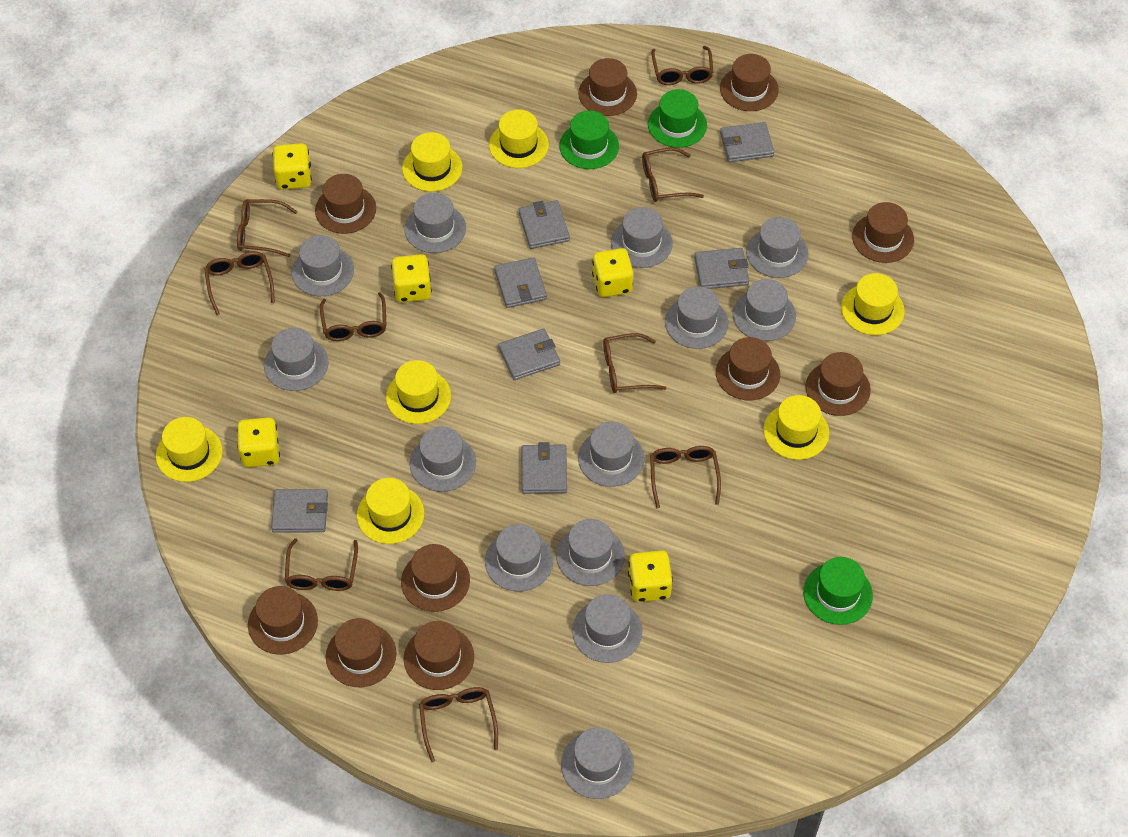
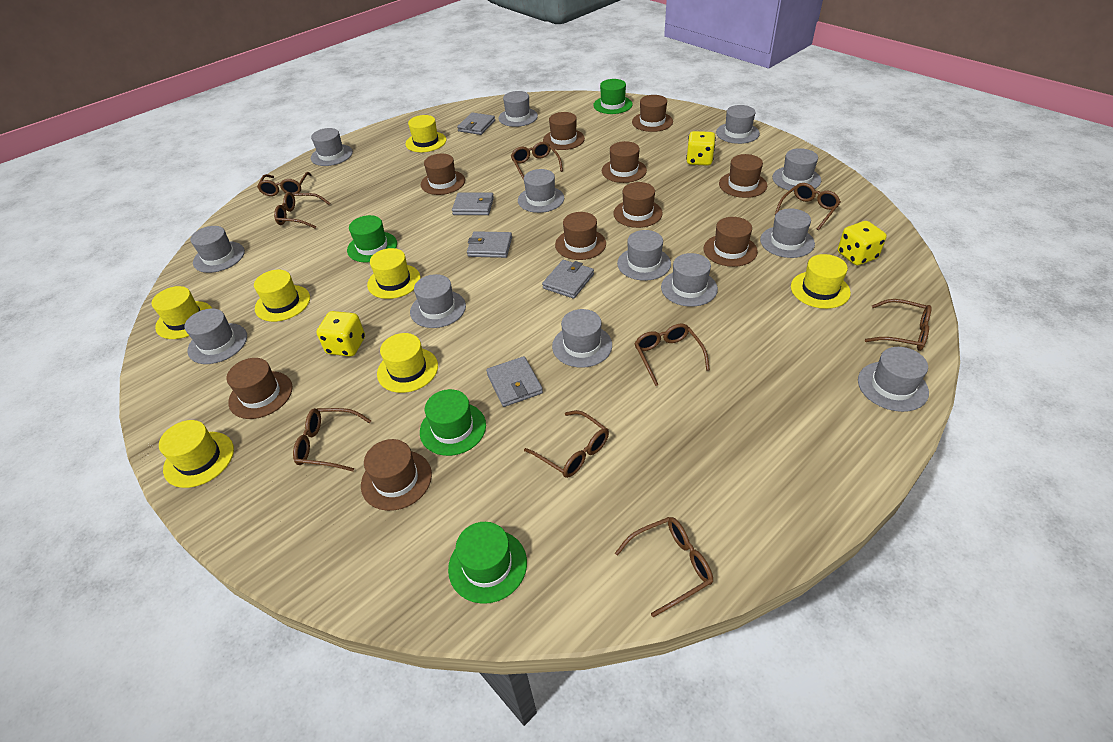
green hat: [559,110,619,169] [648,89,707,148] [803,557,873,625] = 3 -> [347,215,397,262] [420,389,486,456] [448,522,527,604] [593,79,633,114] = 4
grey wallet: [271,489,328,533] [494,257,547,308] [498,328,560,380] [519,200,570,249] [522,442,567,494] [694,248,749,289] [720,122,774,162] = 7 -> [452,193,494,215] [457,112,495,135] [467,231,512,258] [486,356,543,407] [542,260,594,299] = 5
yellow dice: [237,417,280,467] [272,143,312,190] [391,254,432,302] [592,248,633,297] [628,550,673,602] = 5 -> [317,311,365,357] [686,131,716,166] [838,221,887,266] = 3

